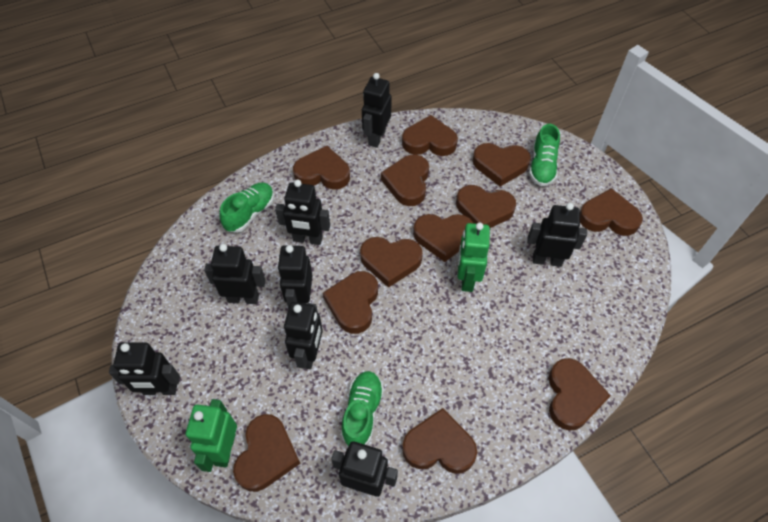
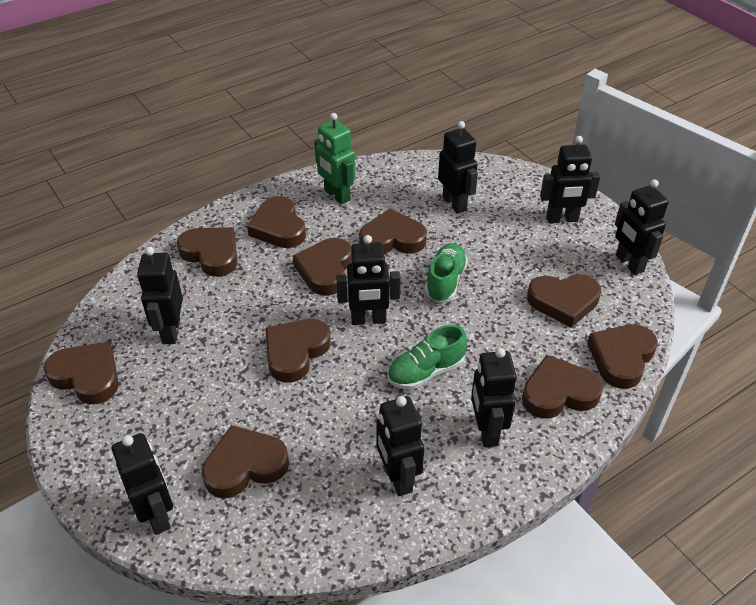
brown heart: [233,414,301,492] [293,146,350,190] [323,271,378,334] [360,237,423,288] [381,154,429,206] [402,115,458,156] [402,408,477,474] [413,214,473,262] [456,185,516,228] [472,143,531,187] [549,358,611,431] [580,188,643,236] = 12 -> [43,342,119,404] [177,227,238,277] [202,425,289,498] [247,196,306,248] [265,319,331,382] [293,238,352,295] [359,209,427,254] [522,355,603,419] [527,274,601,328] [587,324,658,389] = 10
green robot: [186,399,237,472] [458,222,490,292] = 2 -> [314,113,355,204] = 1
green shoe: [219,183,274,233] [341,371,384,446] [529,124,560,186] = 3 -> [387,325,467,390] [425,243,468,303] = 2

